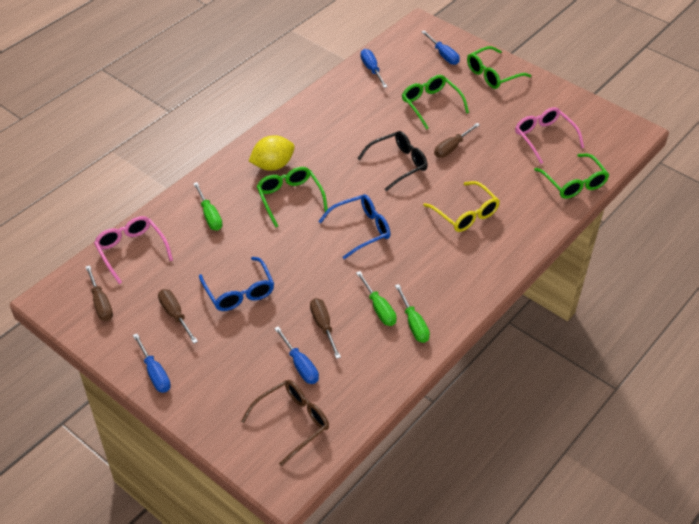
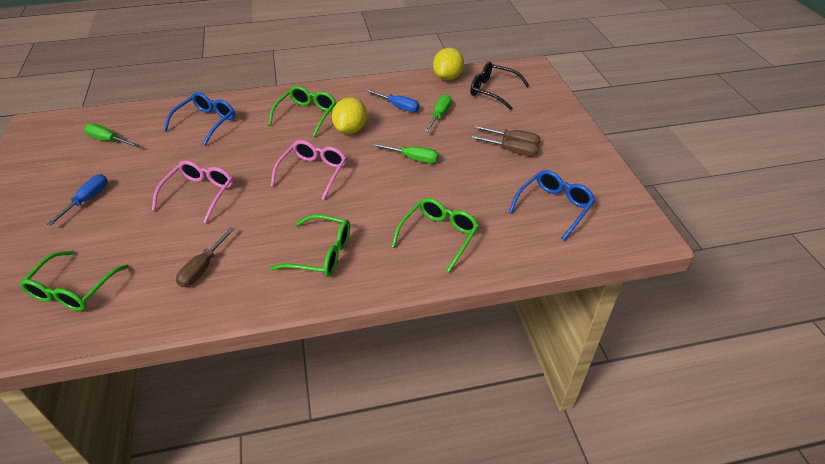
blue screwdriver: [133,334,171,393] [274,326,319,384] [361,49,388,88] [421,31,460,65] = 4 -> [46,174,108,226] [365,89,419,112] = 2
brown glasses: [241,380,329,466] = 1 -> none = 0
brown screwdriver: [86,265,113,321] [158,289,198,344] [310,298,341,359] [434,123,480,158] = 4 -> [176,227,235,287] [471,136,539,156] [474,126,540,145] = 3
yellow glasses: [423,181,500,232] = 1 -> none = 0
yellow lemon: [249,135,295,171] = 1 -> [332,97,367,134] [433,48,464,81] = 2

